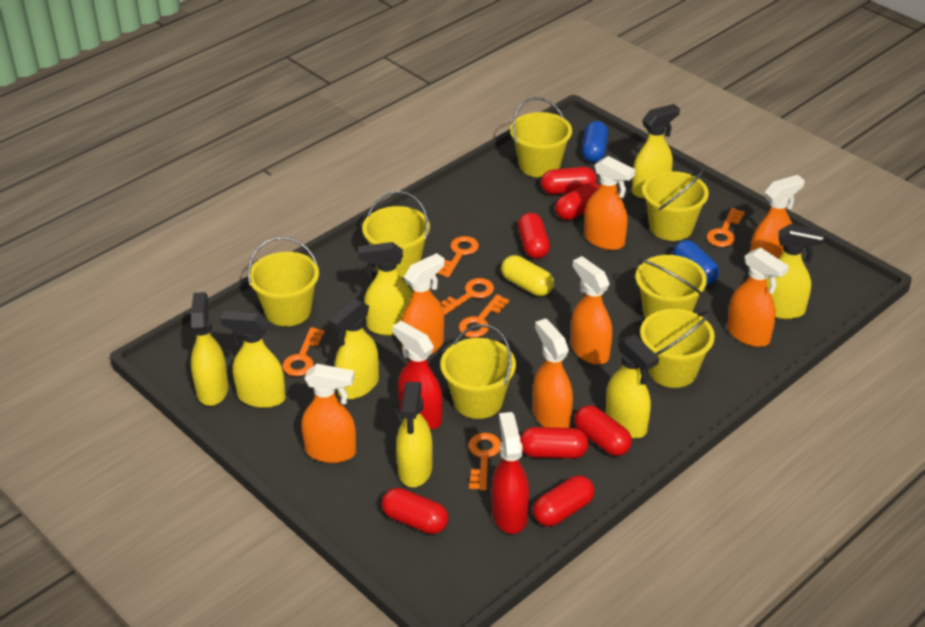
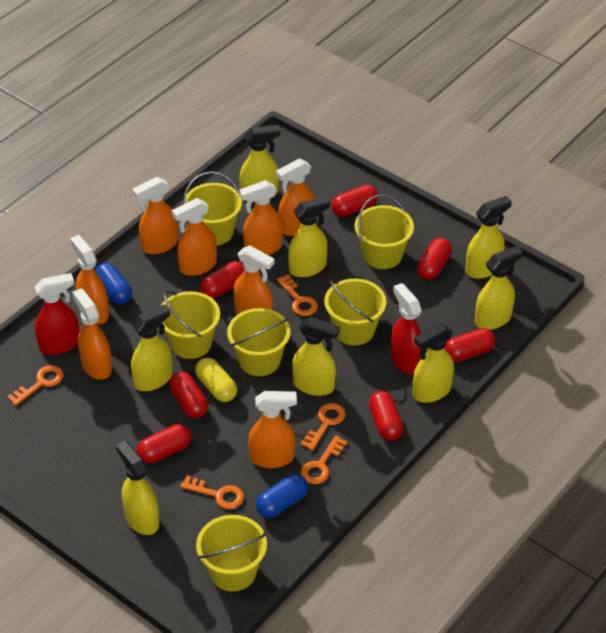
orange key: [282,327,325,376] [437,236,479,277] [441,278,494,315] [459,294,509,338] [468,433,501,490] [707,208,745,247] = 6 -> [7,365,64,406] [180,476,244,509] [277,274,318,316] [301,403,346,451] [301,436,348,484] = 5
orange spray bottle: [301,364,356,463] [401,253,445,358] [533,318,573,428] [571,256,612,365] [584,156,635,250] [727,247,789,347] [750,175,805,258] = 7 -> [70,235,109,324] [72,288,112,380] [132,177,178,254] [172,198,217,276] [233,245,275,315] [239,180,283,255] [248,391,297,468] [276,158,315,236] = 8
yellow bucket: [247,237,319,326] [362,191,430,278] [440,324,516,419] [510,97,572,178] [635,255,707,319] [640,309,715,388] [642,169,709,241] = 7 -> [161,290,220,359] [183,171,242,245] [196,515,267,592] [227,308,290,376] [324,278,387,346] [354,194,414,269] = 6

